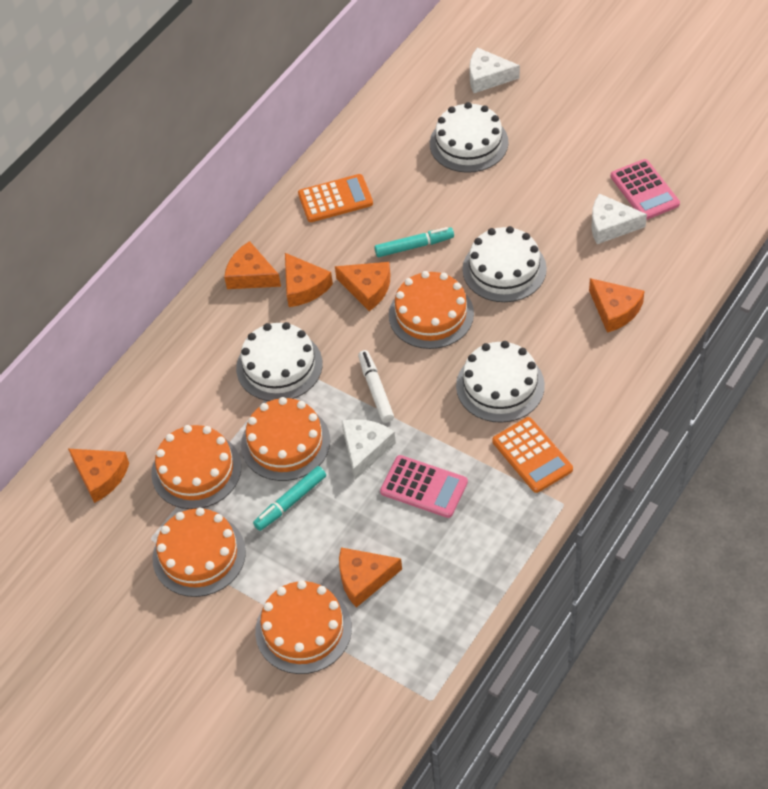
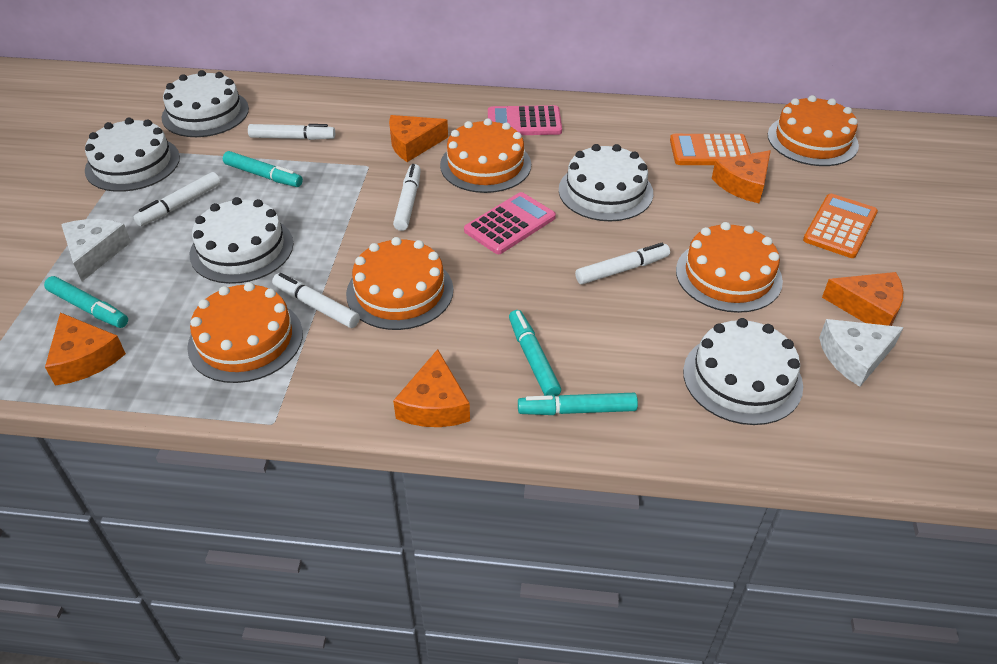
orange cheese: [68,449,129,503] [224,241,281,289] [285,253,333,307] [335,262,390,311] [339,547,402,608] [589,278,644,333] = 6 -> [45,313,126,386] [389,115,448,162] [393,349,470,427] [712,150,771,203] [822,272,903,326] = 5
turquoise marker: [253,466,326,531] [374,227,454,257] = 2 -> [44,276,128,328] [223,151,303,187] [509,310,561,396] [518,393,638,415] = 4
white cake: [236,322,323,401] [430,102,509,173] [456,341,545,423] [462,226,547,302] = 4 -> [85,118,180,192] [161,70,249,137] [190,197,293,284] [559,144,653,221] [683,318,803,425] = 5
white cheese: [342,419,396,480] [469,47,520,93] [591,194,647,244] = 3 -> [61,219,131,281] [819,319,904,387] = 2
white marker: [358,350,394,423] = 1 -> [134,172,221,226] [248,124,335,140] [272,273,360,328] [393,164,421,231] [575,243,670,284] = 5

